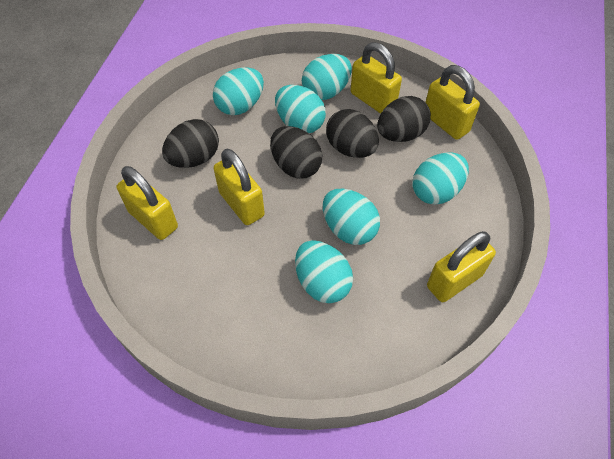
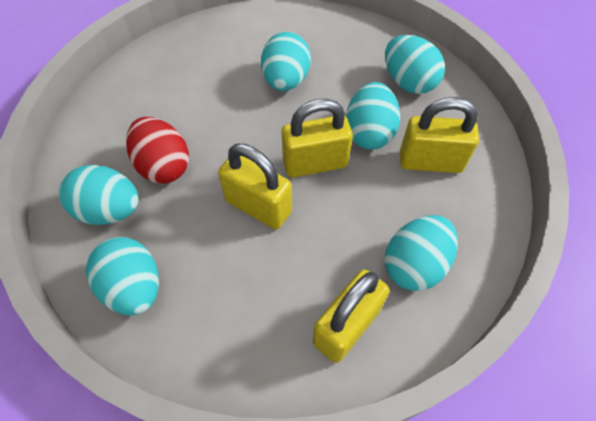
black egg: [162,119,219,168] [270,126,322,179] [326,109,379,158] [377,96,431,142] = 4 -> none = 0
red egg: none = 0 -> [126,117,189,184] = 1
yellow padlock: [116,166,178,240] [213,148,265,225] [350,42,402,114] [425,65,480,140] [427,231,496,302] = 5 -> [218,144,292,229] [282,99,353,178] [313,269,390,363] [400,97,479,173] = 4

